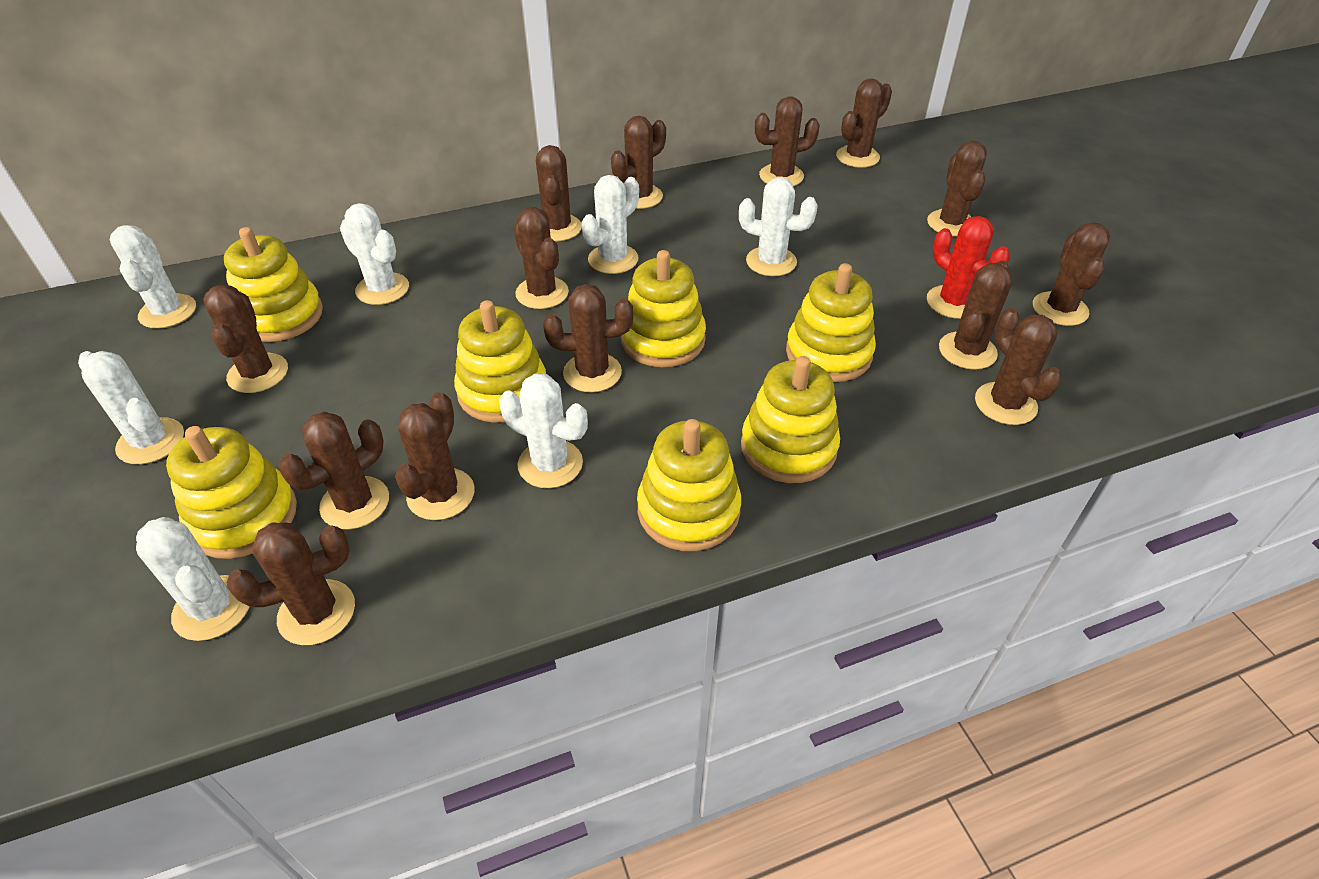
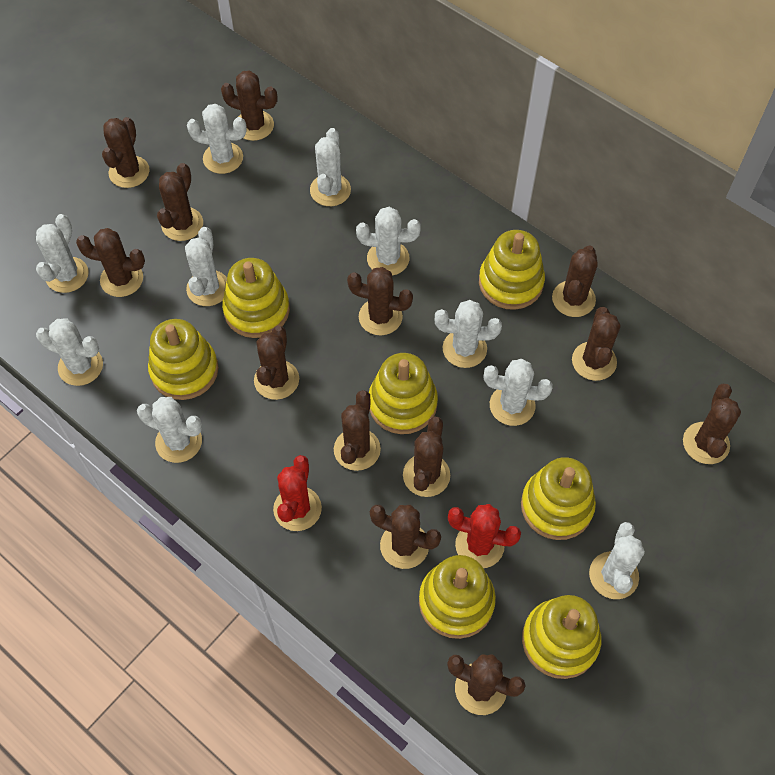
brown cactus: [203,285,288,393] [227,522,355,645] [278,412,389,530] [395,392,475,520] [514,207,569,309] [536,145,582,241] [543,284,633,393] [611,116,666,209] [755,96,820,186] [836,78,892,168] [927,141,987,237] [939,260,1012,370] [975,308,1062,425] [1033,222,1110,326] = 14 -> [76,228,145,297] [102,117,150,188] [157,163,203,241] [221,71,277,141] [254,326,299,400] [334,390,381,471] [347,267,413,335] [370,505,441,569] [403,416,450,497] [447,655,526,715] [552,245,598,317] [572,307,621,381] [683,383,741,464] = 13
red cactus: [927,216,1010,319] = 1 -> [273,455,322,531] [448,504,521,568] = 2
white cactus: [78,351,184,464] [110,225,196,329] [136,517,249,641] [340,203,409,305] [499,373,588,488] [581,175,639,274] [739,177,818,276] = 7 -> [36,214,89,293] [36,318,103,386] [137,397,202,463] [185,227,227,306] [187,104,247,174] [310,128,351,206] [356,207,421,276] [435,300,502,368] [484,359,553,426] [589,522,645,599] = 10

